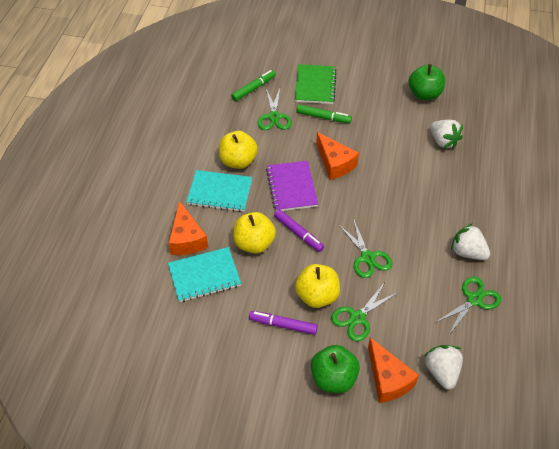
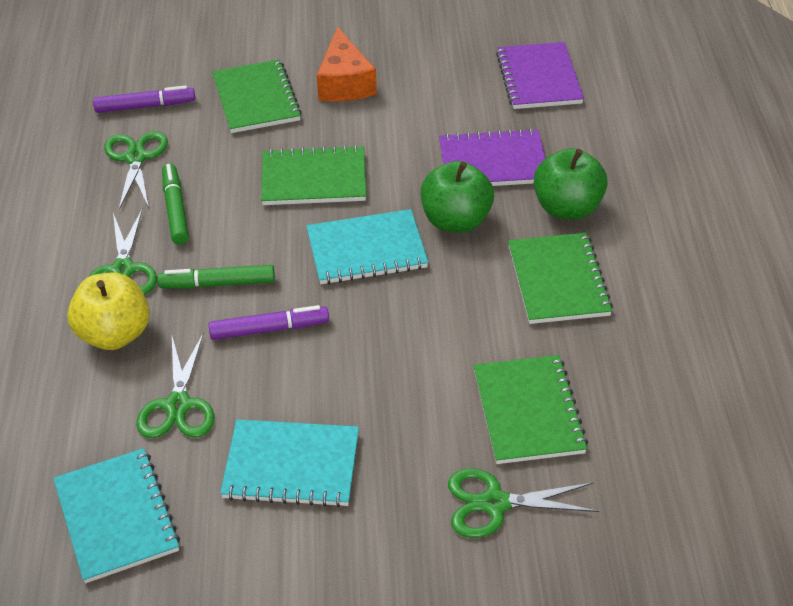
green notebook: [295,64,337,104] = 1 -> [212,59,302,133] [261,145,366,205] [474,355,588,464] [508,233,613,324] = 4
orange cheese: [169,201,208,255] [316,132,359,180] [368,338,419,403] = 3 -> [317,27,377,101] = 1
purple notebook: [266,161,318,211] = 1 -> [439,128,545,186] [496,42,584,109] = 2
turquoise notebook: [168,247,241,302] [186,170,252,212] = 2 -> [53,448,180,583] [220,419,359,507] [306,209,428,284] = 3
white strawberry: [424,345,463,390] [430,120,463,149] [451,223,490,260] = 3 -> none = 0
yellow apple: [219,131,258,169] [233,212,276,253] [295,264,340,308] = 3 -> [67,273,150,350] = 1

